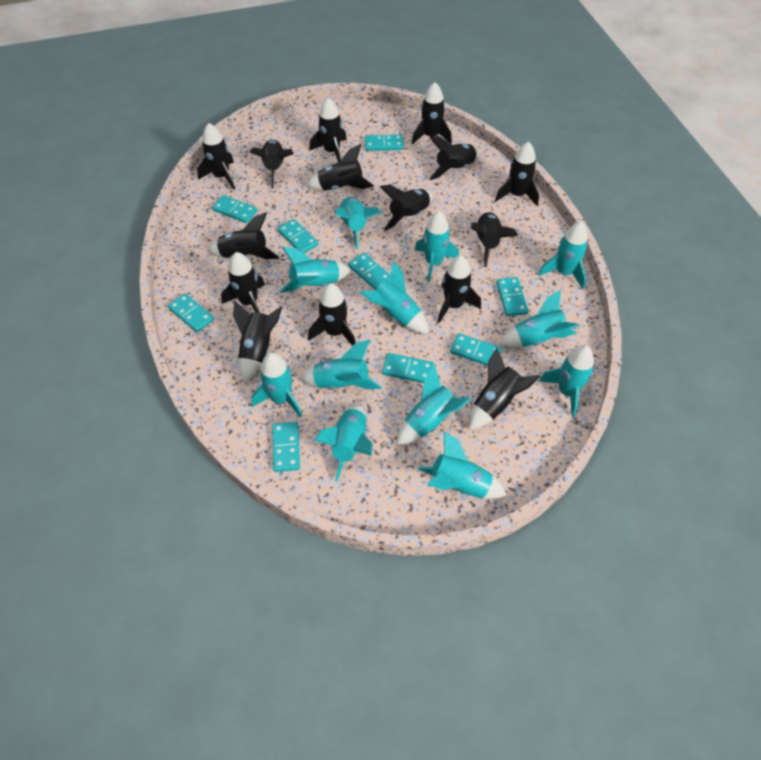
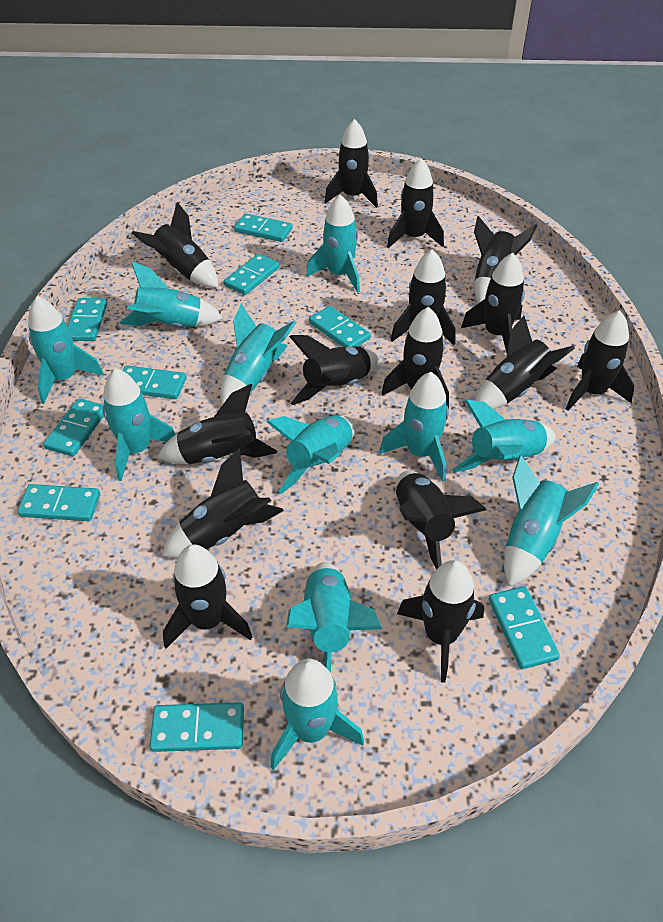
turquoise rocket: [251,353,302,417] [279,247,351,293] [299,339,382,390] [314,405,373,482] [335,196,381,250] [360,261,428,333] [396,365,471,445] [415,211,459,282] [418,431,506,499] [499,290,579,348] [538,221,588,289] [539,345,594,417] = 12 -> [28,296,104,404] [103,368,175,481] [120,262,223,328] [220,304,297,405] [267,415,356,494] [270,659,364,770] [286,562,382,673] [306,194,360,293] [379,372,449,482] [453,400,556,473] [504,455,599,586] = 11

